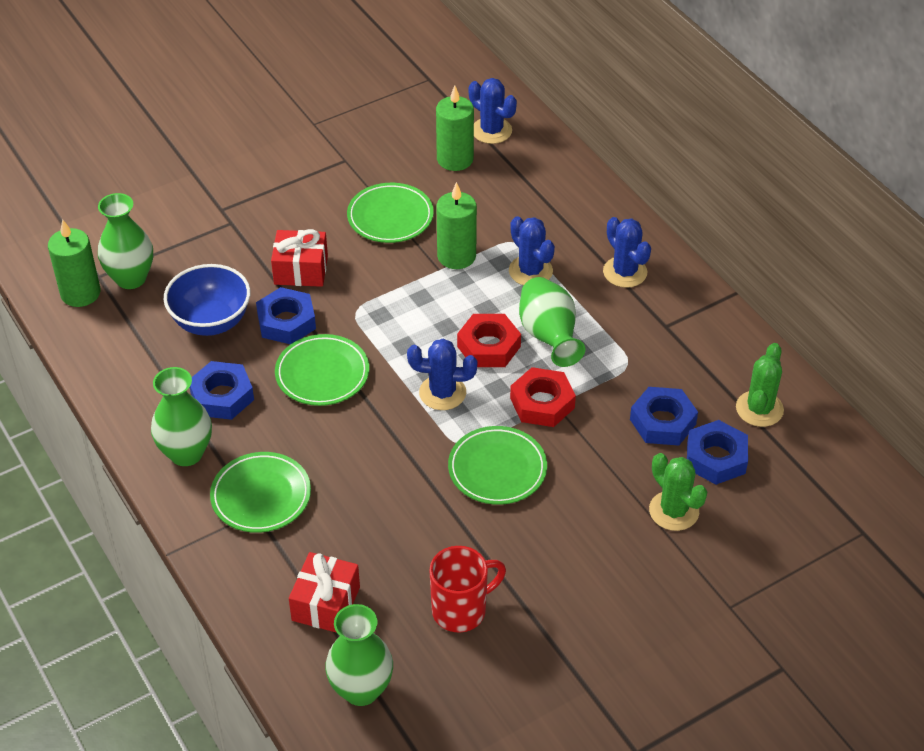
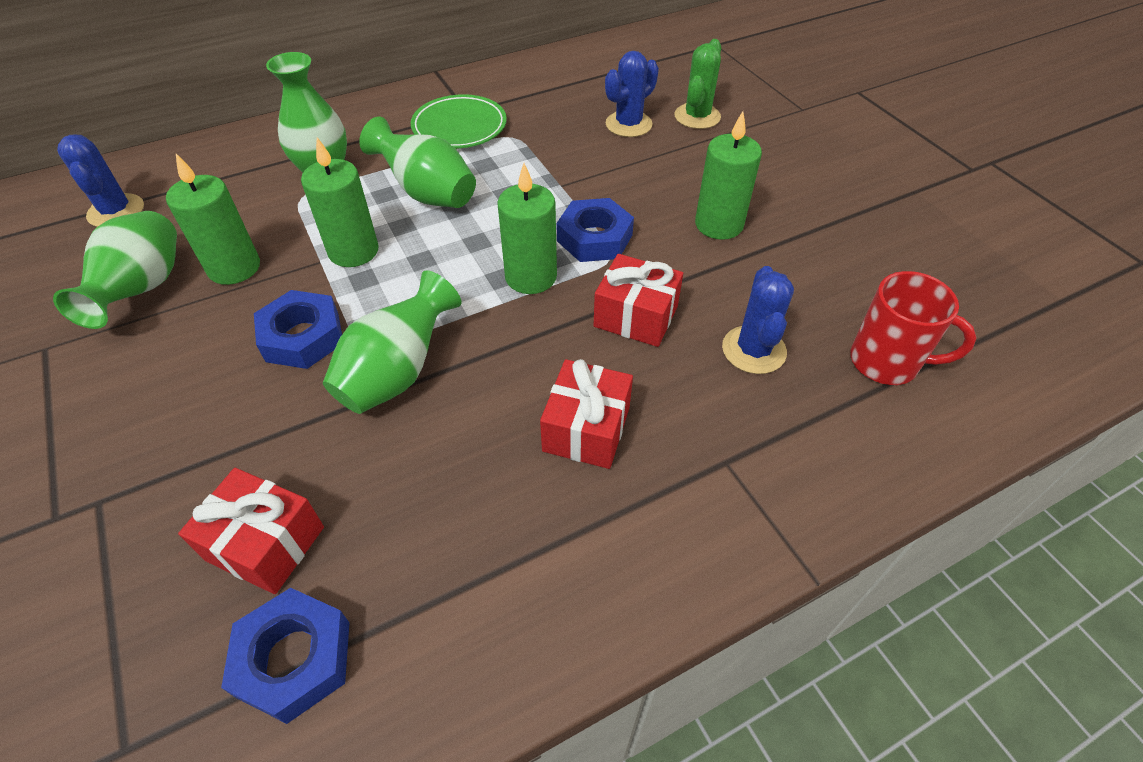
blue bowl: [164,264,250,336] = 1 -> none = 0
blue cactus: [407,339,477,410] [469,78,517,144] [509,216,555,285] [603,217,651,288] = 4 -> [57,135,144,227] [605,51,659,137] [722,266,794,374] = 3
blue nut: [190,361,254,420] [256,287,316,344] [630,387,698,446] [687,420,748,485] = 4 -> [221,588,349,724] [254,290,342,369] [556,198,634,262] = 3
green cactus: [649,453,707,531] [736,343,784,427] = 2 -> [674,39,721,129] = 1
green candle: [48,220,100,307] [436,86,474,171] [436,182,477,269] = 3 -> [166,154,260,285] [301,137,379,267] [497,163,557,294] [695,111,762,240] = 4
green plate: [210,452,311,533] [275,334,369,406] [347,183,434,243] [448,426,547,505] = 4 -> [411,94,507,148] = 1
red gift: [271,229,328,287] [289,552,360,633] = 2 -> [178,468,324,594] [540,359,633,469] [594,254,683,347] = 3
red nut: [457,314,521,367] [510,367,576,427] = 2 -> none = 0

